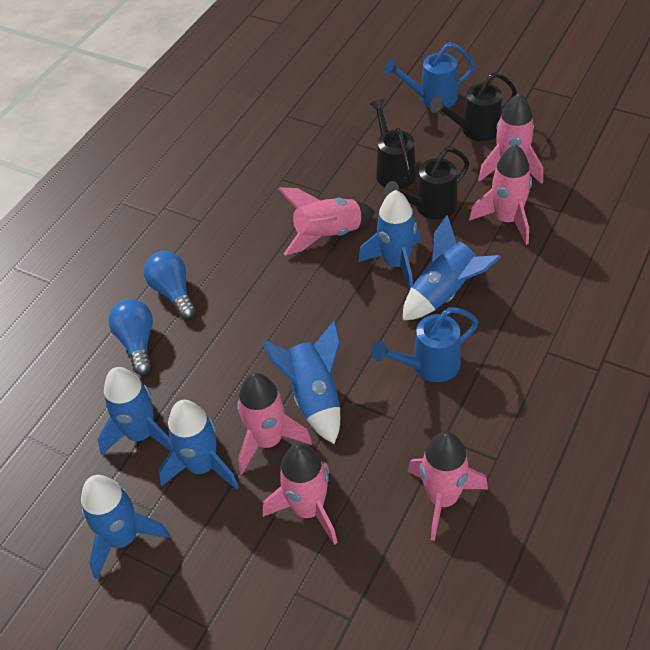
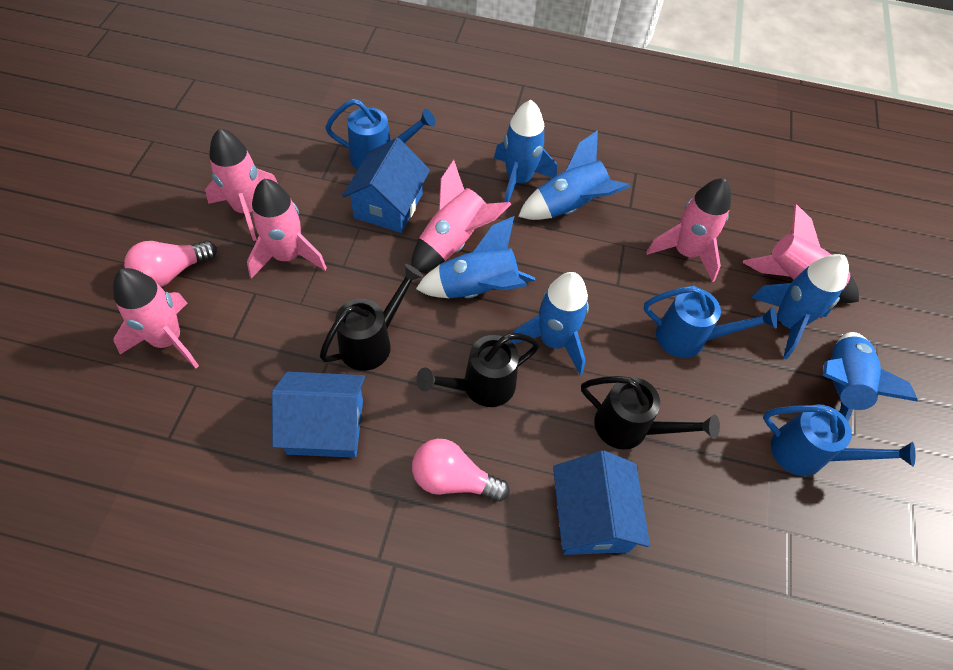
blue house: none = 0 -> [272,372,365,458] [342,138,430,233] [553,451,650,555] = 3
blue light bulb: [108,299,153,375] [144,251,196,319] = 2 -> none = 0
blue watering can: [372,307,479,382] [384,42,475,108] = 2 -> [325,99,435,170] [644,286,778,358] [763,404,915,476] = 3
pink light bulb: none = 0 -> [124,240,217,287] [412,439,509,502] = 2

